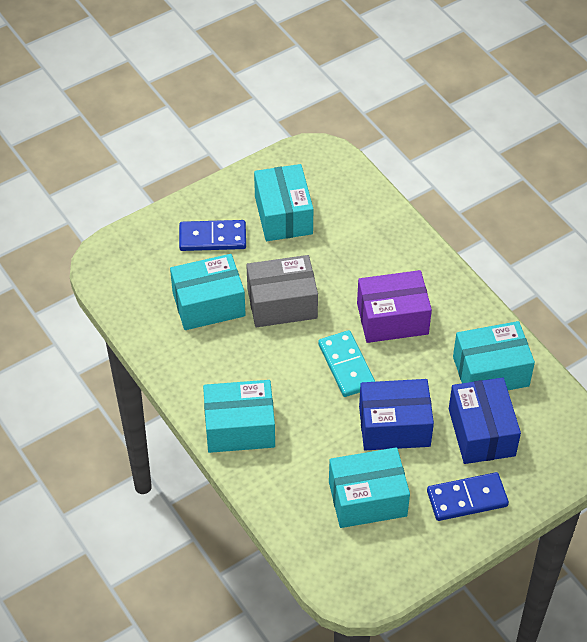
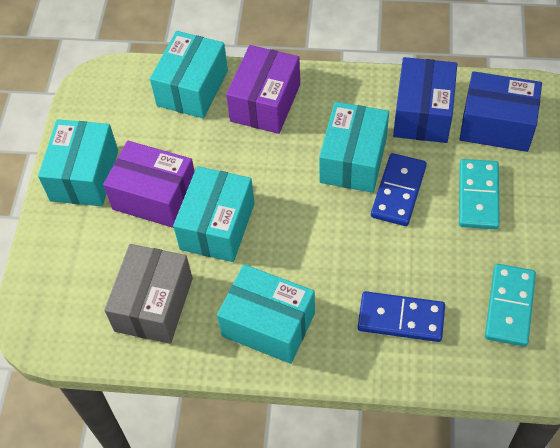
purple box: [357,270,432,343] = 1 -> [103,141,195,228] [226,45,300,134] = 2
turquoise domino: [318,330,375,397] = 1 -> [459,159,500,230] [485,264,536,347] = 2

